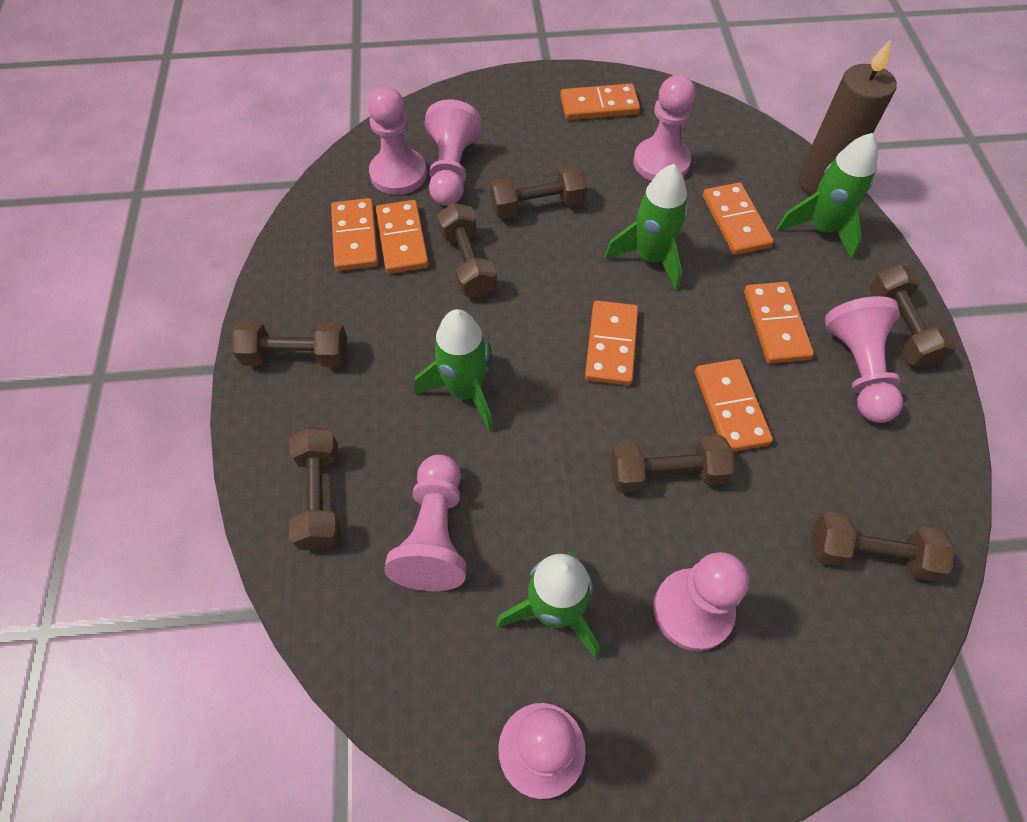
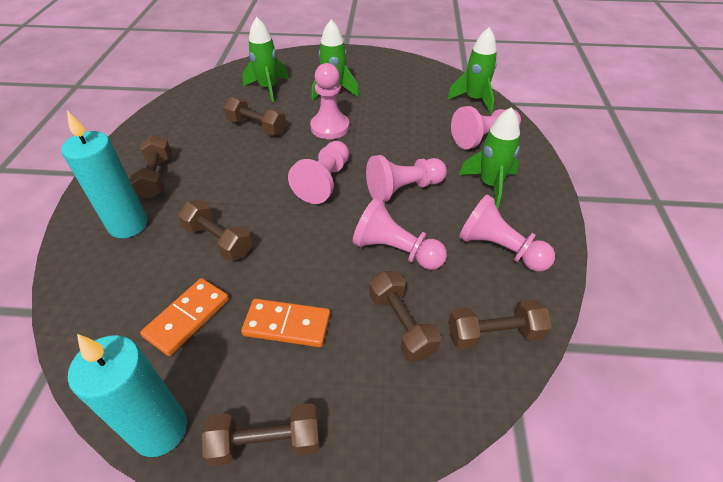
brown candle: [798,39,897,195] = 1 -> none = 0
brown dumbbell: [232,320,347,367] [289,427,341,551] [437,203,497,298] [490,164,587,219] [611,435,734,493] [811,512,955,582] [870,264,957,368] = 7 -> [130,135,172,199] [178,200,252,261] [202,403,320,466] [224,97,286,135] [369,271,441,362] [448,299,552,350] = 6
orange domino: [331,198,378,271] [376,200,429,274] [560,84,640,120] [585,300,638,385] [695,359,773,452] [703,183,774,255] [744,282,814,363] = 7 -> [140,278,229,356] [241,299,330,347] = 2
pink pawn: [368,86,427,195] [384,455,467,591] [425,99,482,206] [498,703,586,799] [633,75,696,181] [654,552,749,651] [825,296,903,423] = 7 -> [288,141,349,204] [310,63,349,139] [353,198,447,270] [366,155,447,202] [451,106,521,149] [459,194,555,272] = 6
turquoise candle: none = 0 -> [61,111,147,238] [68,334,187,457] = 2

